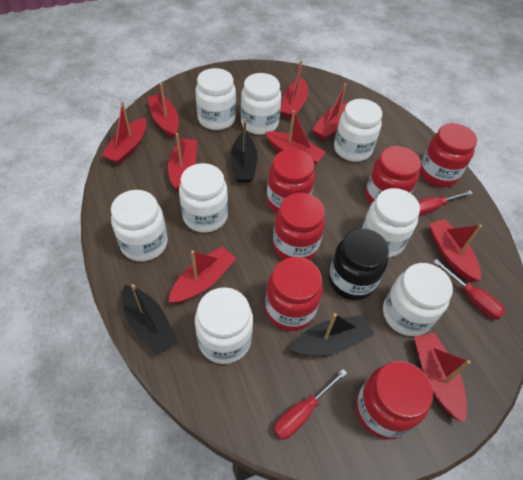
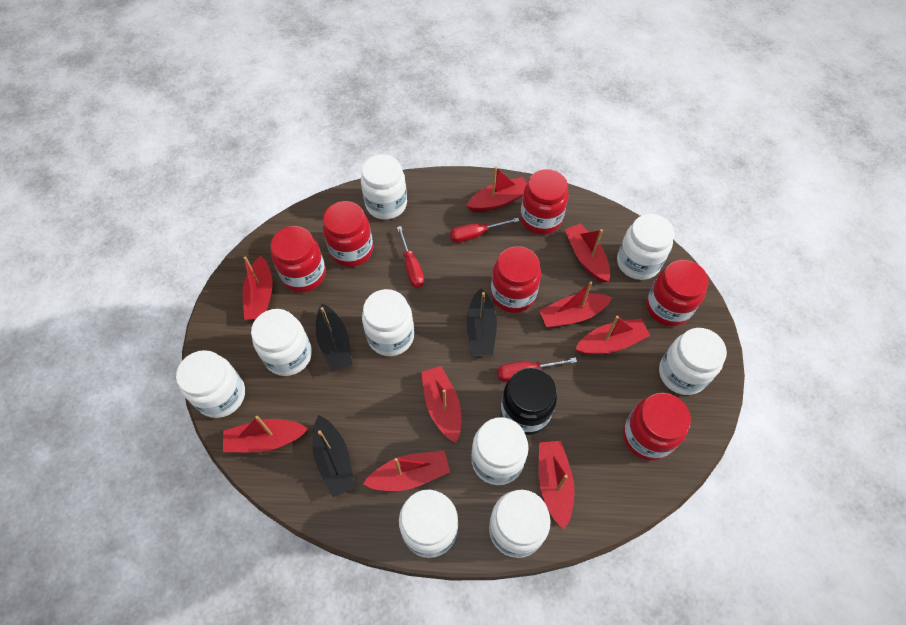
white jar: [111,190,168,261] [179,163,228,233] [195,287,253,364] [196,68,236,130] [241,73,281,135] [334,99,382,162] [362,188,420,257] [383,263,453,336] = 8 -> [176,350,245,418] [251,309,312,376] [361,155,407,220] [362,289,414,356] [399,489,458,558] [471,417,528,485] [489,490,551,558] [617,214,675,280] [659,328,727,395] = 9

